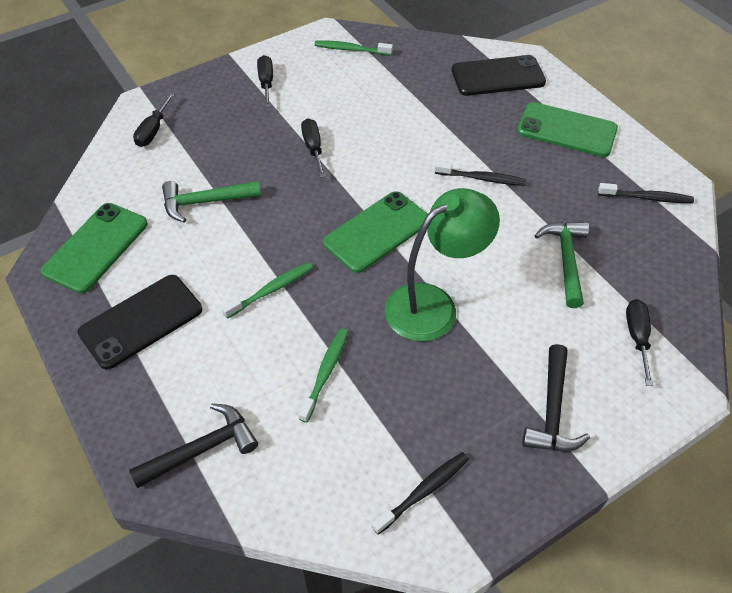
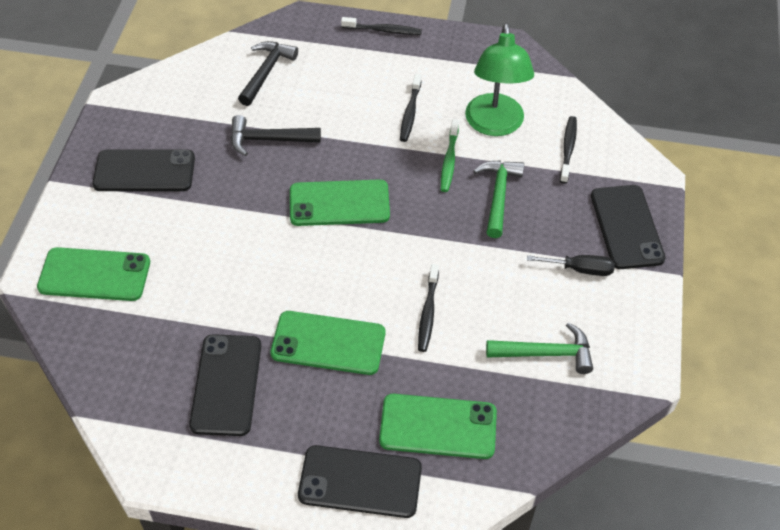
black phone: [77,275,202,369] [452,55,546,96] = 2 -> [92,150,195,191] [189,334,261,436] [298,445,422,518] [591,185,665,269] = 4
black screwdriver: [133,92,175,147] [257,55,273,107] [301,118,326,178] [626,299,653,386] = 4 -> [527,255,615,276] = 1
black toothbrush: [372,452,469,535] [435,162,527,186] [598,183,694,203] = 3 -> [341,17,422,35] [400,74,421,142] [418,264,439,352] [560,116,577,184] = 4
green phone: [41,203,148,294] [323,191,428,273] [517,102,618,157] = 3 -> [37,247,150,301] [270,311,385,375] [290,179,390,226] [379,394,497,459] = 4
green toothbrush: [221,262,313,319] [298,328,348,423] [314,41,393,56] = 3 -> [441,119,459,192] = 1

